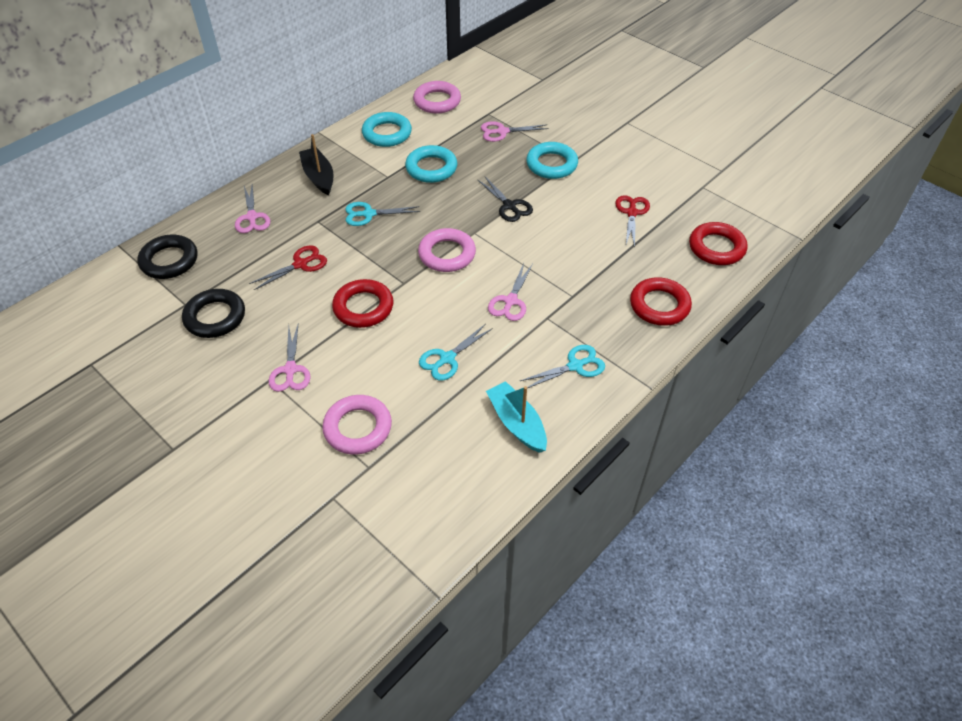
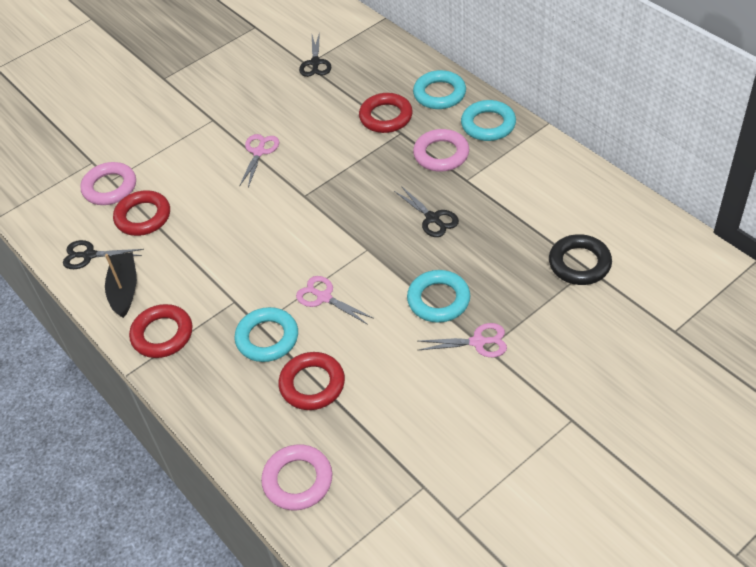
black ring: [137,235,197,279] [182,289,245,338] = 2 -> [549,234,612,285] = 1
black scissors: [478,176,533,222] = 1 -> [63,240,144,269] [299,32,331,77] [394,186,459,237] = 3
pink scissors: [235,185,270,233] [268,323,311,392] [481,121,549,142] [488,263,533,321] = 4 -> [239,134,279,187] [296,276,374,325] [419,323,507,357] = 3
red ring: [332,279,393,328] [630,278,692,326] [689,222,748,265] = 3 -> [113,190,170,236] [129,304,192,358] [278,352,345,410] [359,93,413,133] = 4
red scissors: [249,245,327,290] [615,195,650,247] = 2 -> none = 0
turquoise boat: [486,381,547,453] = 1 -> none = 0
turquoise ring: [362,112,412,147] [405,145,457,183] [526,142,578,179] = 3 -> [235,307,298,362] [407,270,470,323] [413,70,466,109] [461,100,516,141] = 4
turquoise scissors: [345,202,420,226] [419,324,493,380] [520,345,605,388] = 3 -> none = 0

